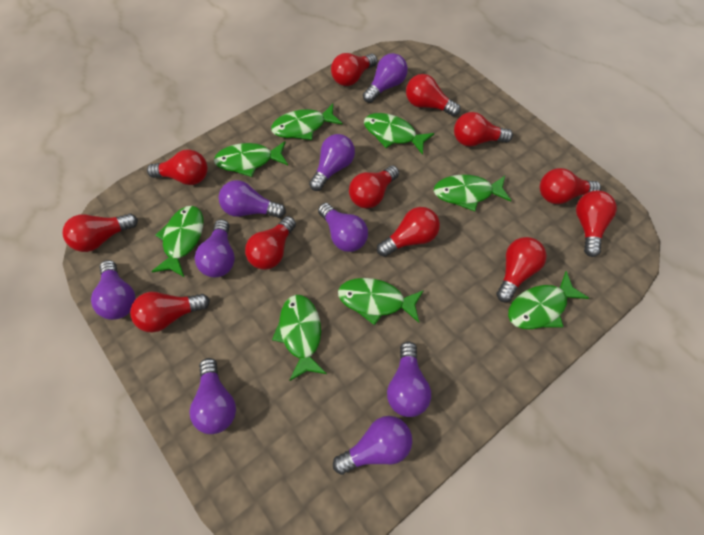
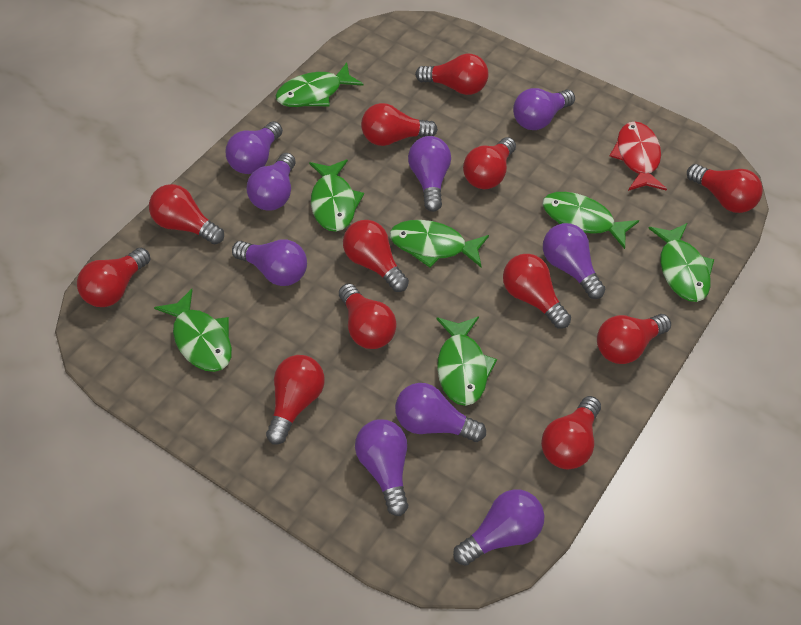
green fish: [151,206,203,277] [214,141,288,177] [271,104,343,140] [272,295,327,381] [338,278,424,325] [364,113,435,155] [434,175,512,211] [508,271,589,329] = 8 -> [154,289,232,372] [276,62,363,107] [309,159,364,232] [390,220,489,268] [436,316,497,406] [542,192,639,249] [648,223,714,302] = 7
red fish: none = 0 -> [610,121,667,191] = 1

